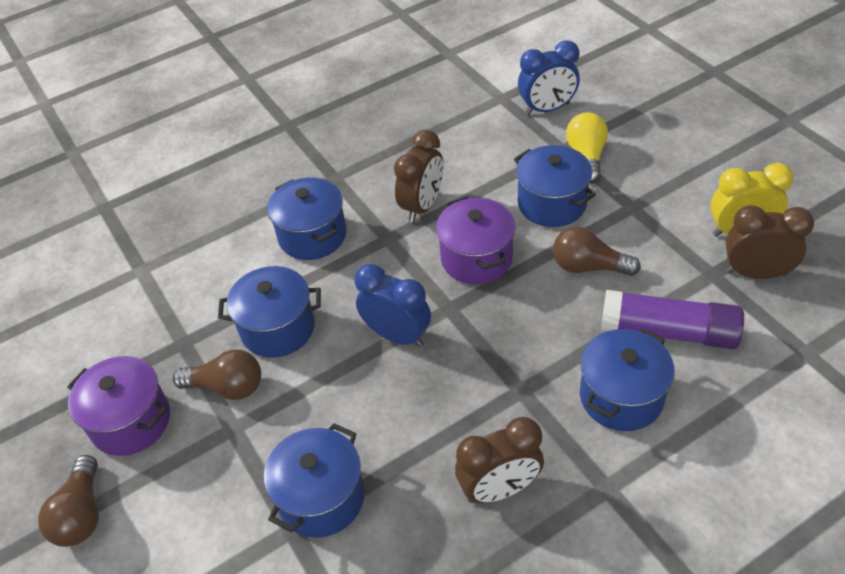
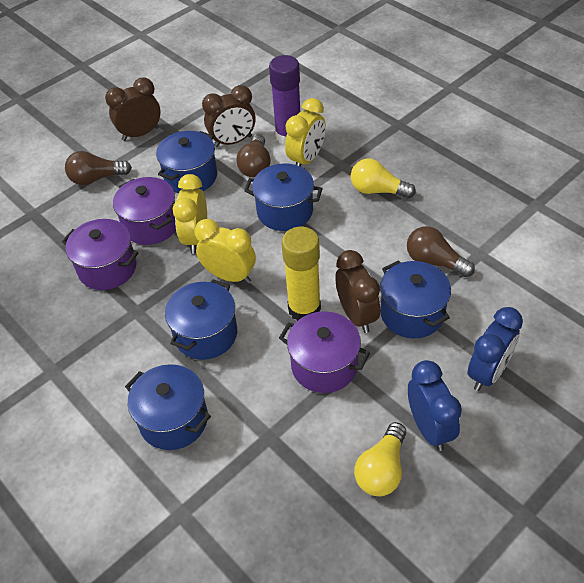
purple pot: [67,356,170,456] [436,197,515,284] = 2 -> [62,219,139,290] [113,177,176,245] [279,311,370,393] = 3
yellow clock: [710,163,794,237] = 1 -> [173,174,207,254] [194,219,256,284] [285,98,326,167] = 3
yellow glue stick: none = 0 -> [281,227,321,321] = 1
yellow light bulb: [566,112,608,184] = 1 -> [351,159,416,198] [354,422,406,496] = 2

